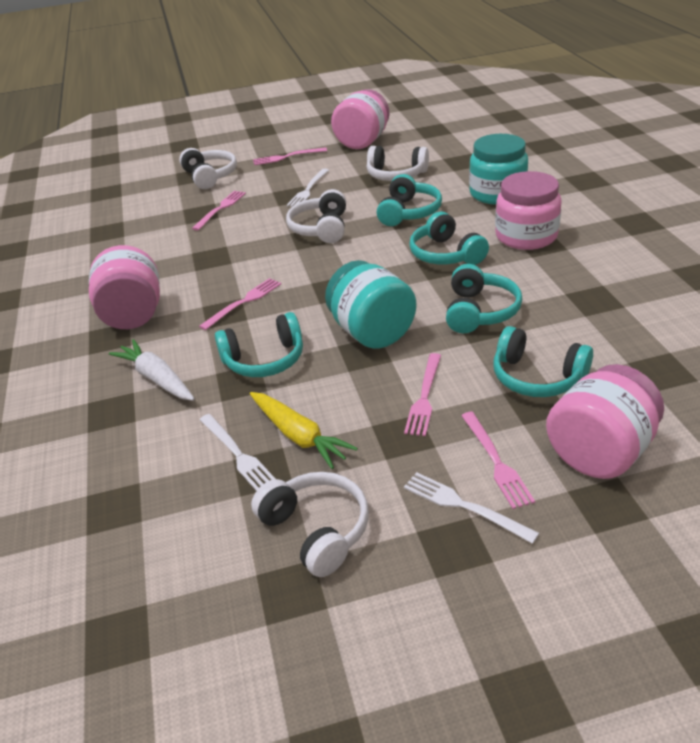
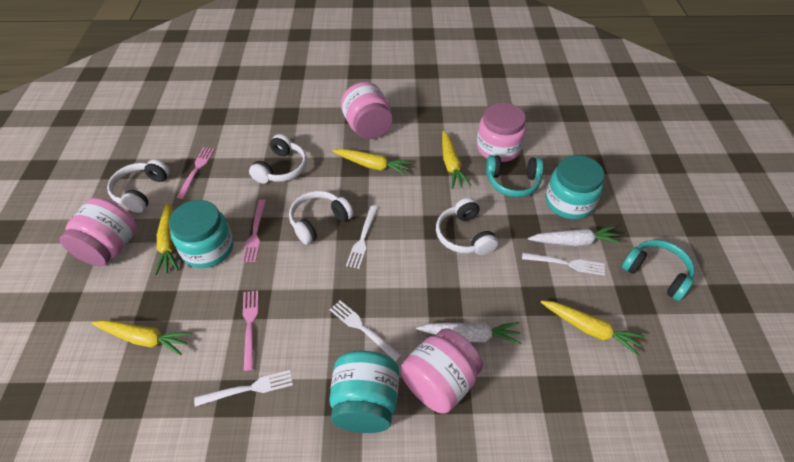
pink fork: [192,191,246,231] [199,278,281,330] [253,147,327,165] [404,353,441,436] [461,412,535,509] = 5 -> [177,147,215,199] [242,199,266,262] [243,291,258,371] = 3
turquoise headphones: [215,312,303,377] [377,174,442,226] [409,212,489,265] [446,264,522,333] [493,326,593,397] = 5 -> [486,155,543,197] [622,240,695,301] = 2
turquoise jar: [325,260,417,349] [469,134,528,205] = 2 -> [169,200,233,268] [329,351,399,433] [546,155,604,219] = 3
white carrot: [109,339,195,401] = 1 -> [416,322,521,345] [528,226,622,247] = 2
white fork: [200,414,275,491] [287,169,329,207] [404,472,539,544] = 3 -> [194,370,293,407] [330,300,402,362] [346,206,378,269] [522,253,605,276] = 4
yellow carrot: [250,392,358,469] = 1 -> [92,320,192,356] [155,202,179,275] [332,149,412,176] [442,131,471,189] [541,301,645,356] = 5

